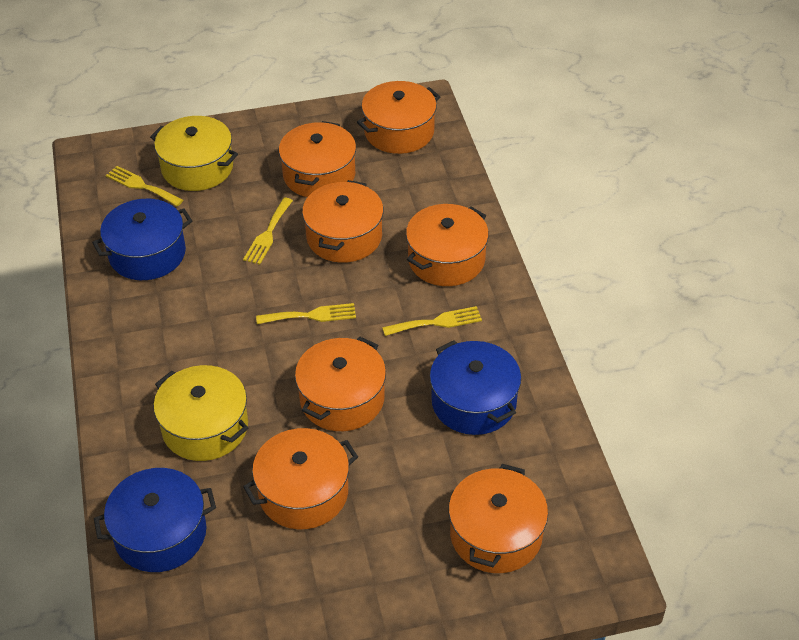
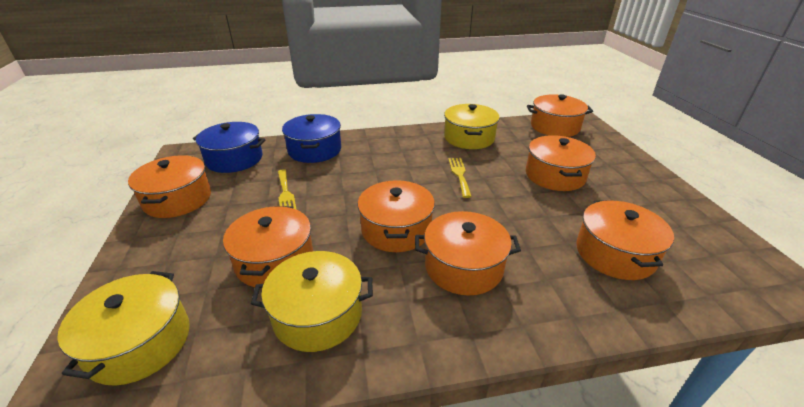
blue pot: [92,199,192,280] [94,468,216,572] [430,340,521,435] = 3 -> [193,122,265,173] [282,114,341,163] = 2
yellow fork: [106,166,183,206] [243,198,293,265] [256,303,356,324] [382,306,482,336] = 4 -> [278,169,297,210] [448,158,472,198] = 2
yellow pot: [150,116,238,191] [154,365,248,461] = 2 -> [57,271,190,386] [251,251,373,352] [444,104,500,149] = 3

